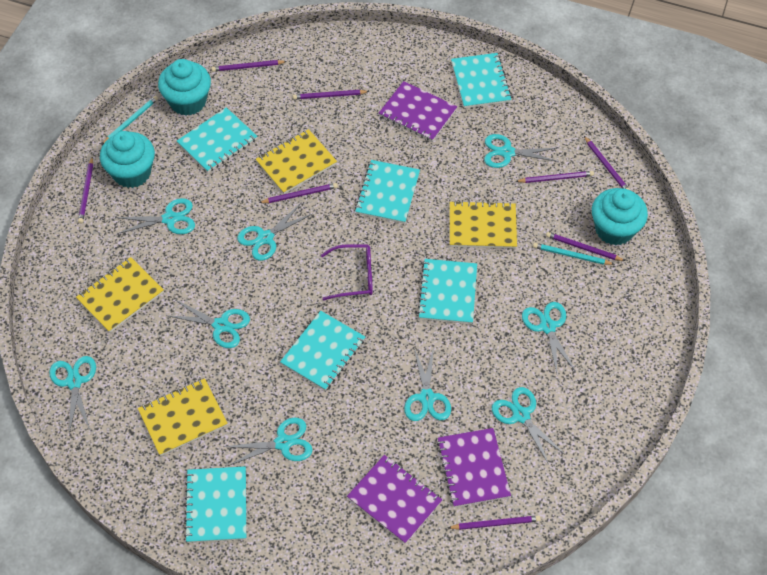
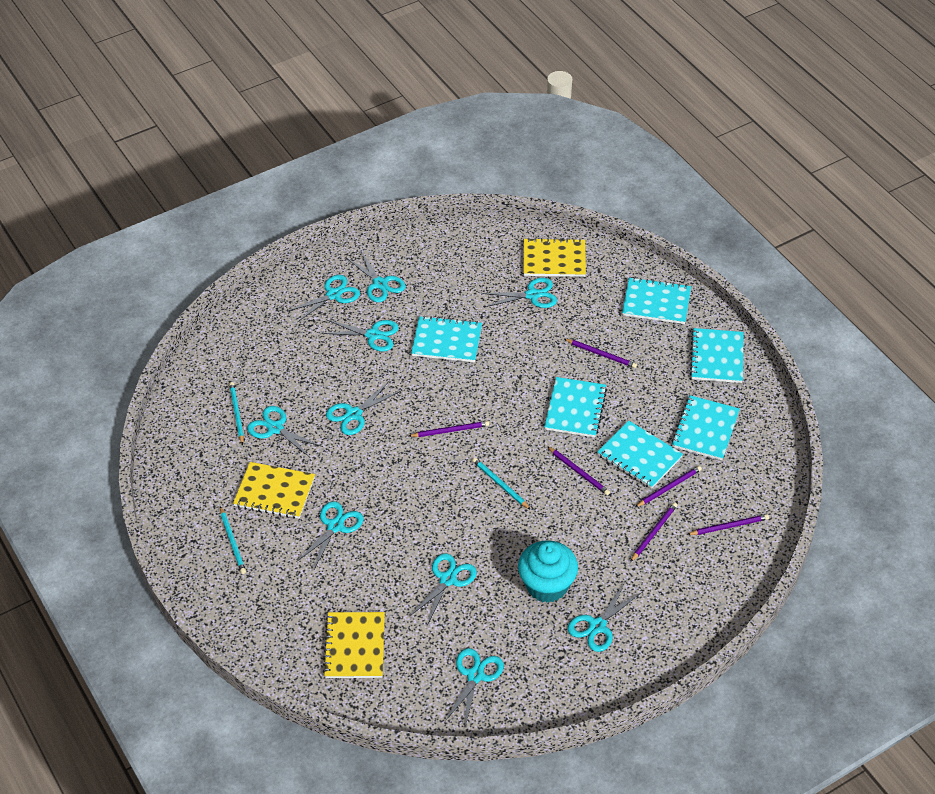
purple glasses: [321,244,373,300] = 1 -> none = 0
purple notebook: [347,455,442,544] [379,81,457,142] [437,428,511,507] = 3 -> none = 0
purple pencil: [78,157,93,223] [212,60,287,71] [259,183,338,203] [293,90,369,99] [448,515,541,530] [515,171,594,183] [546,232,625,261] [584,136,630,190] = 8 -> [409,421,489,437] [547,446,610,495] [564,339,637,368] [630,502,677,562] [635,466,702,507] [687,514,769,535] = 6
turquoise cupcake: [100,131,155,188] [158,59,211,116] [592,188,648,245] = 3 -> [518,541,578,603] = 1
turquoise pencil: [102,96,158,145] [533,243,615,265] = 2 -> [220,506,246,574] [229,382,244,445] [472,458,531,510] = 3
turquoise scissors: [49,356,96,433] [116,198,195,234] [166,299,250,348] [223,418,312,466] [237,203,312,261] [404,347,451,421] [484,134,559,168] [492,387,564,465] [522,302,576,373] = 9 -> [247,406,323,457] [288,275,360,322] [296,501,364,569] [322,319,399,352] [326,381,401,435] [346,251,406,302] [410,553,477,625] [445,648,504,727] [482,278,557,308] [568,584,641,652] = 10
yellow notebook: [76,257,164,333] [138,378,228,456] [256,129,337,194] [450,201,517,249] = 4 -> [233,462,315,519] [323,612,385,678] [523,238,586,277] = 3

